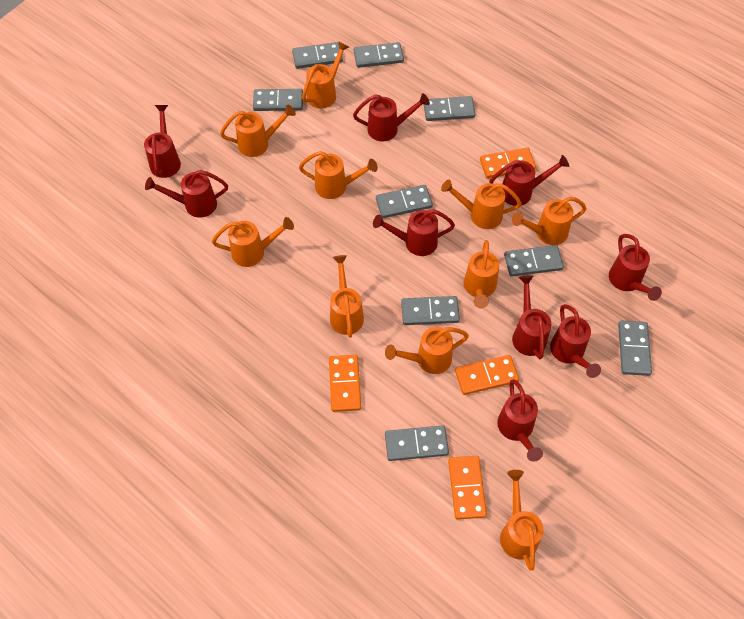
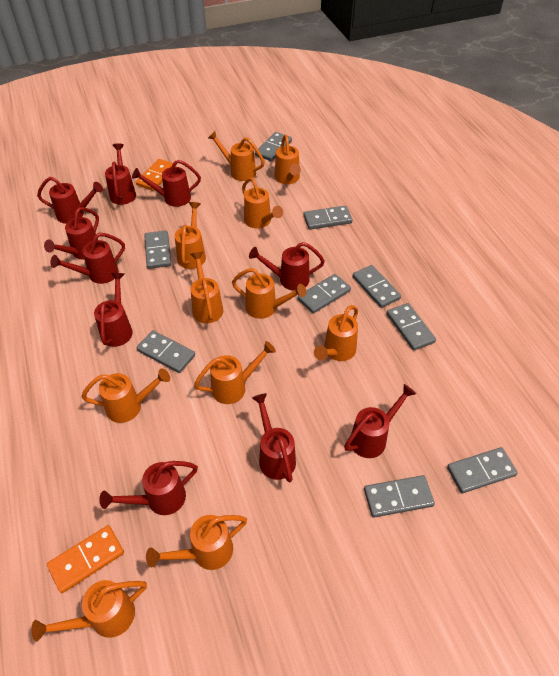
orange domino: [329,355,361,412] [448,456,487,520] [455,355,519,395] [480,148,536,178] = 4 -> [47,525,124,593] [136,159,176,191] = 2
orange watering can: [212,217,294,267] [220,105,296,157] [299,151,378,199] [302,41,349,109] [330,255,364,338] [385,327,469,374] [441,180,522,229] [464,240,499,308] [500,470,544,571] [512,197,587,245] = 10 -> [31,580,147,642] [82,368,170,423] [146,515,247,570] [175,202,206,269] [190,252,223,323] [194,341,276,404] [208,131,265,181] [232,268,306,319] [242,178,283,228] [275,135,301,184] [314,305,358,361] = 11
red watering can: [144,105,181,178] [145,170,228,218] [353,93,430,141] [373,209,455,256] [489,155,569,206] [497,379,543,462] [512,275,551,359] [550,304,601,378] [609,234,662,301] = 9 -> [37,177,103,224] [44,207,99,260] [51,233,125,284] [94,273,133,347] [99,461,198,515] [105,143,136,205] [132,160,201,207] [249,242,325,291] [252,393,296,482] [344,384,416,458] = 10

